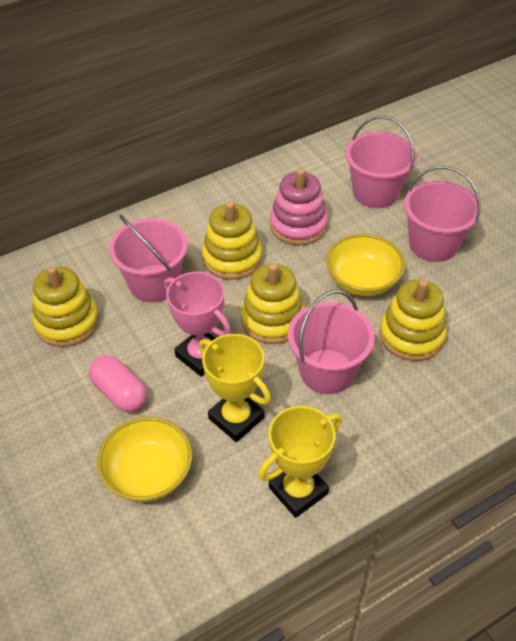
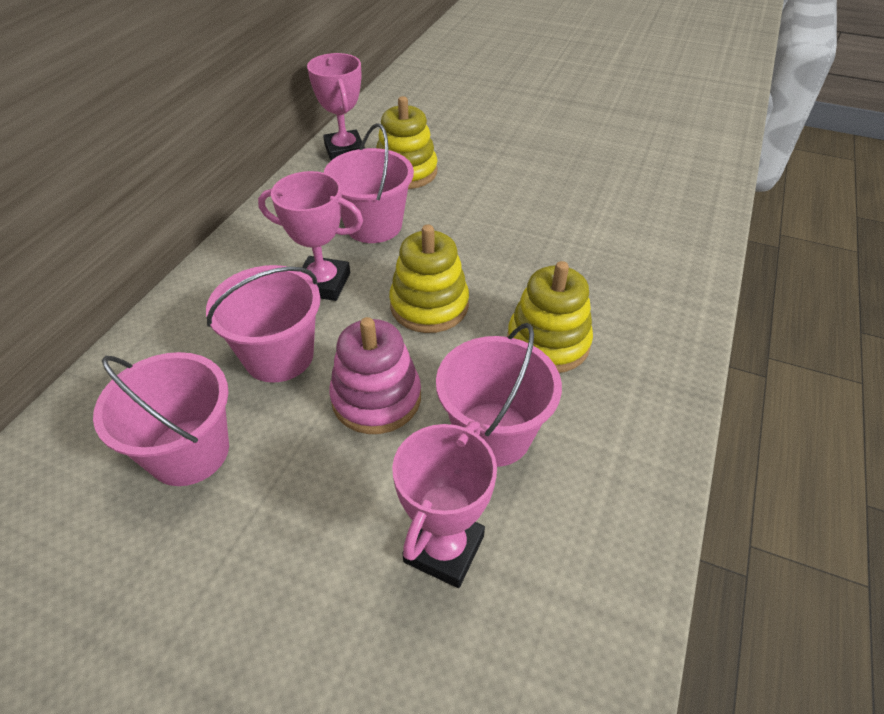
pink capsule: [89,355,147,412] = 1 -> none = 0
pink trophy: [164,272,231,377] = 1 -> [258,171,363,301] [307,53,365,160] [392,421,497,588] = 3
yellow bowl: [97,417,192,502] [326,234,405,296] = 2 -> none = 0
yellow stacking toy: [32,266,99,347] [202,201,262,280] [241,263,305,344] [379,279,447,361] = 4 -> [376,96,438,189] [389,225,469,333] [507,261,593,373] = 3
yellow trophy: [199,334,271,442] [258,406,342,518] = 2 -> none = 0

